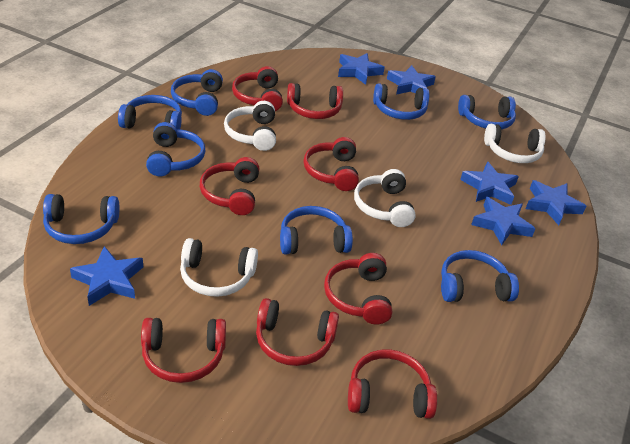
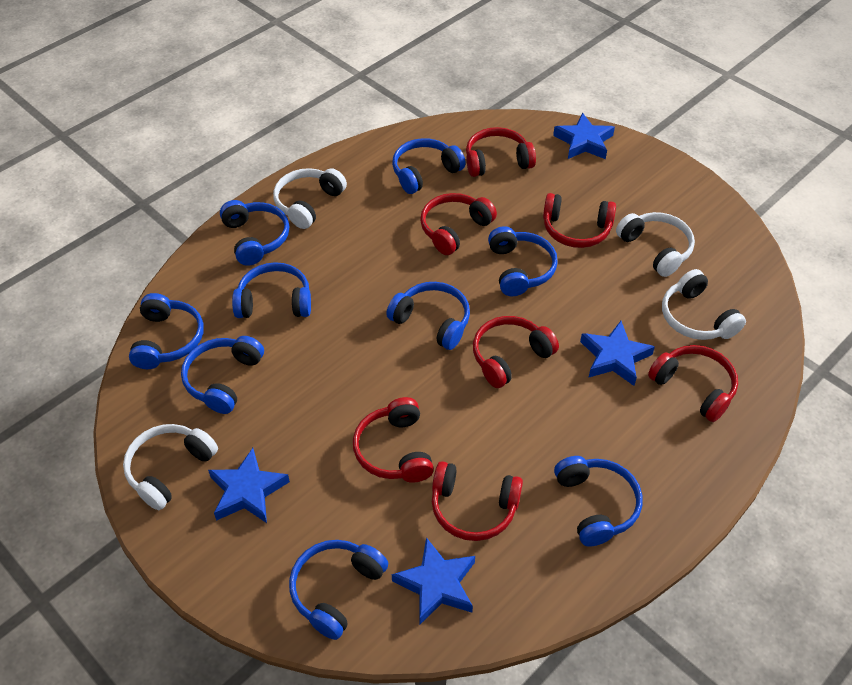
blue headphones: [43,194,119,244] [118,95,182,129] [146,122,205,177] [171,69,223,116] [280,206,353,254] [373,83,429,120] [441,250,519,302] [458,95,516,129] = 8 -> [129,293,204,369] [181,336,264,414] [220,200,289,266] [232,262,311,318] [289,540,388,640] [386,282,470,350] [392,138,466,194] [488,226,558,296] [554,456,643,547] = 9
blue star: [70,246,143,306] [338,53,385,85] [387,65,436,95] [460,161,519,205] [471,197,536,245] [526,180,586,225] = 6 -> [208,448,290,523] [392,537,475,624] [553,113,615,159] [580,321,655,386] = 4
red headphones: [141,318,226,383] [200,157,259,215] [232,66,283,111] [256,298,339,366] [287,83,343,119] [303,137,359,191] [324,253,392,325] [348,349,437,419] = 8 -> [353,397,434,483] [420,193,497,255] [432,461,523,541] [466,127,536,177] [473,316,559,388] [543,193,616,248] [648,345,738,422] = 7

